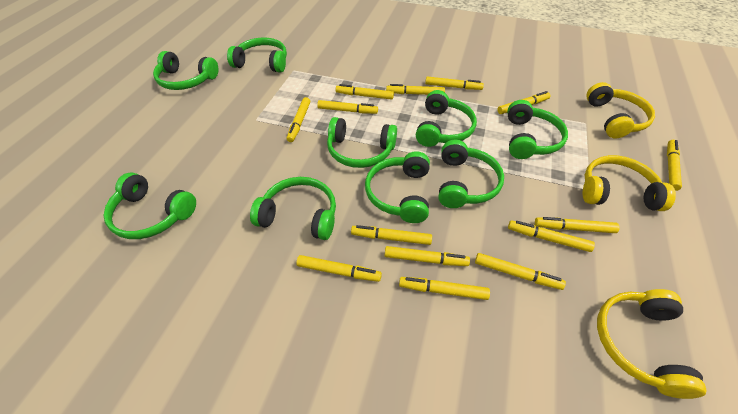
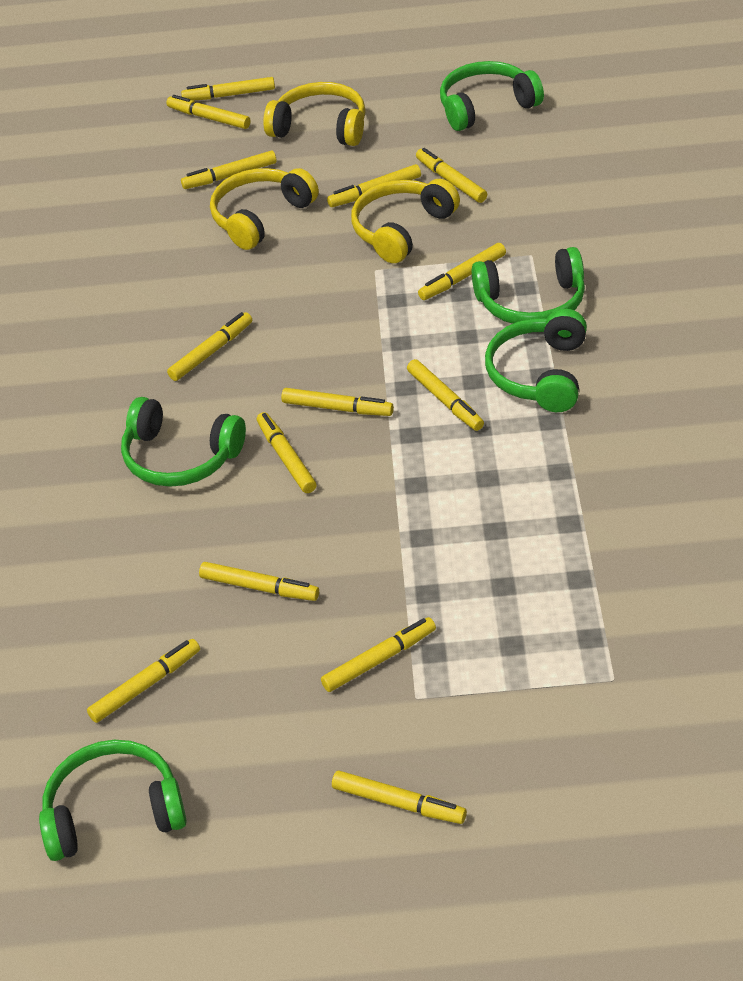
green headphones: [104,172,196,239] [153,51,218,90] [227,38,287,73] [250,177,336,240] [327,117,397,168] [365,151,430,223] [416,90,477,147] [439,140,504,208] [507,100,568,159] = 9 -> [39,740,187,861] [121,397,246,487] [440,61,544,131] [472,247,585,324] [485,309,587,412] = 5

